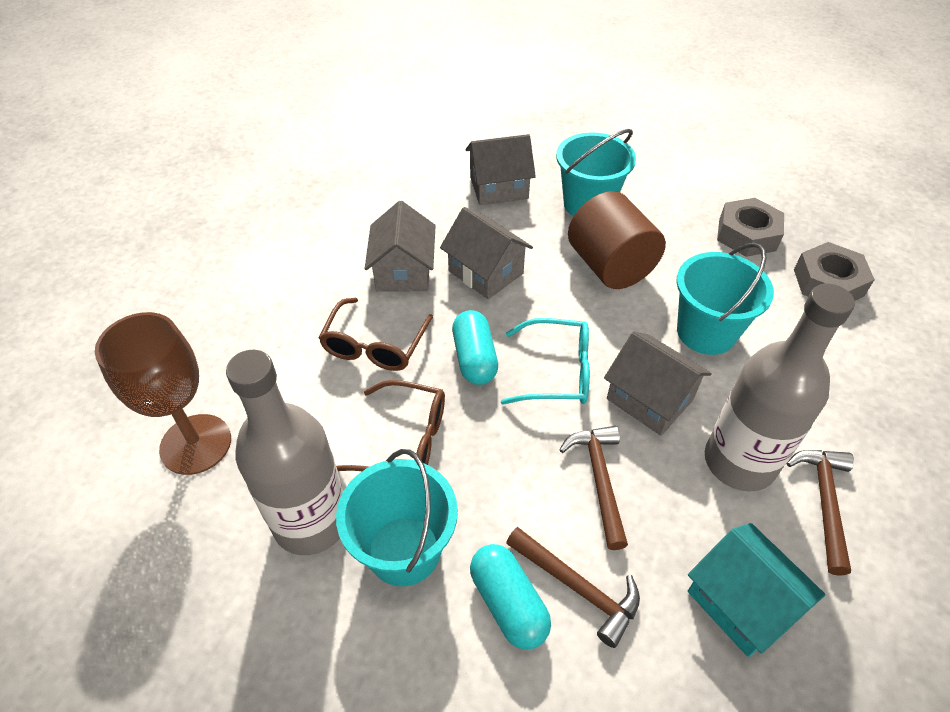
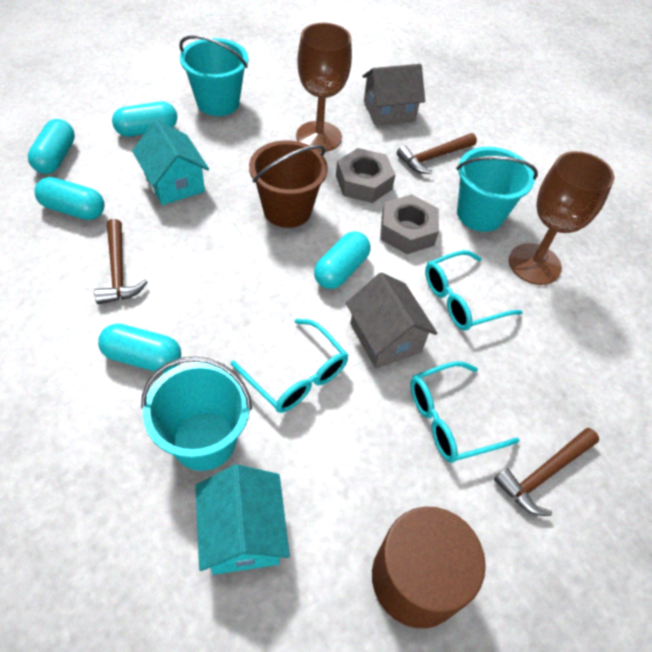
brown bucket: none = 0 -> [249,141,328,228] = 1
brown glasses: [319,298,433,371] [336,380,445,471] = 2 -> none = 0
brown goblet: [95,312,231,475] = 1 -> [296,23,352,152] [509,151,614,285] = 2
grey bottle: [226,350,343,555] [705,284,855,492] = 2 -> none = 0
grey house: [365,201,436,291] [440,207,533,299] [466,134,536,205] [604,331,712,436] = 4 -> [346,272,437,369] [362,64,425,125] = 2
turquoise capsule: [452,310,498,385] [470,544,551,650] = 2 -> [28,119,75,174] [34,177,105,220] [98,324,181,373] [112,101,177,137] [314,231,370,289] = 5
turquoise glasses: [501,318,590,404] = 1 -> [231,319,348,413] [410,362,519,463] [425,250,523,331] = 3
turquoise house: [688,523,826,657] = 1 -> [132,120,209,205] [195,464,290,575] = 2

